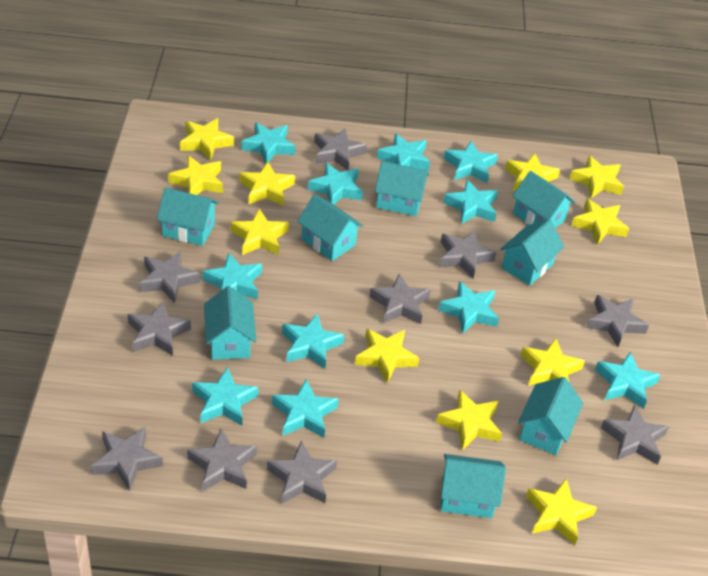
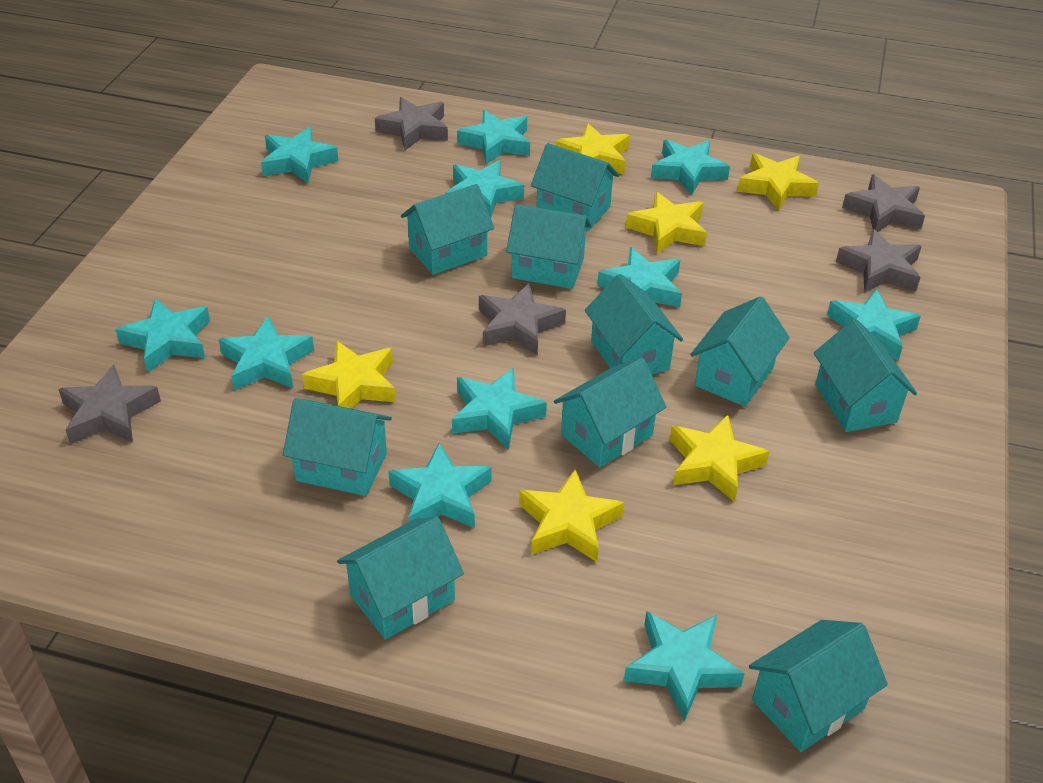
grey star: [91,427,163,491] [127,301,191,356] [139,251,200,303] [187,429,257,491] [267,441,337,504] [314,128,367,170] [369,274,431,324] [439,231,497,278] [586,295,649,347] [601,404,669,465] = 10 -> [58,364,161,444] [375,97,448,150] [479,283,566,356] [836,229,922,293] [842,174,925,232] = 5
turquoise house: [157,188,219,246] [204,286,256,360] [297,194,363,261] [375,161,429,216] [440,454,506,518] [500,219,564,286] [512,171,575,228] [518,377,583,455] = 8 -> [283,398,392,496] [337,516,464,640] [401,184,494,275] [506,204,591,289] [531,143,619,231] [554,358,666,468] [585,274,683,375] [690,296,790,407] [749,620,888,752] [814,319,917,432] = 10
yellow star: [168,155,223,195] [180,118,234,161] [231,208,289,255] [239,162,295,206] [355,328,419,384] [436,389,502,450] [505,153,560,191] [521,338,585,386] [526,478,597,545] [570,156,624,198] [571,199,629,245] = 11 -> [302,340,396,409] [519,469,624,562] [555,123,630,175] [626,192,707,254] [670,415,769,502] [737,153,819,211] = 6

